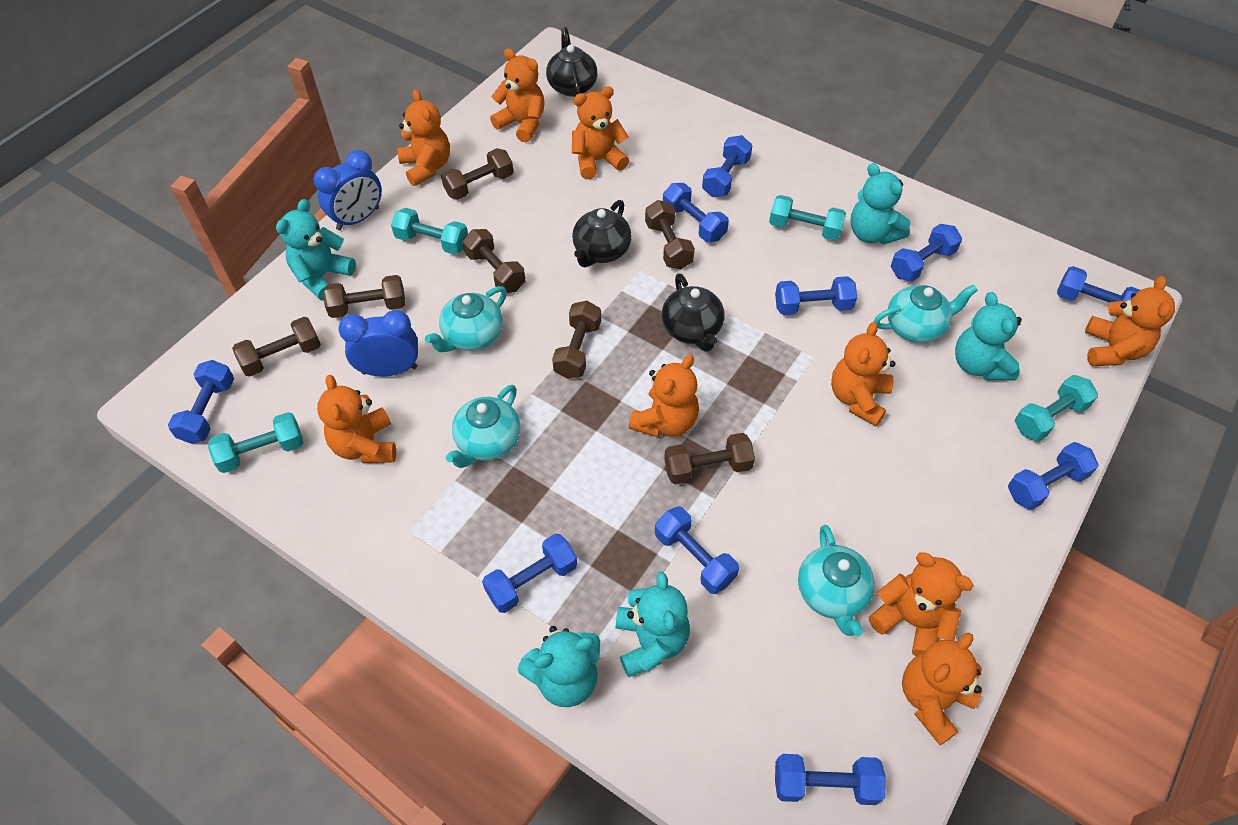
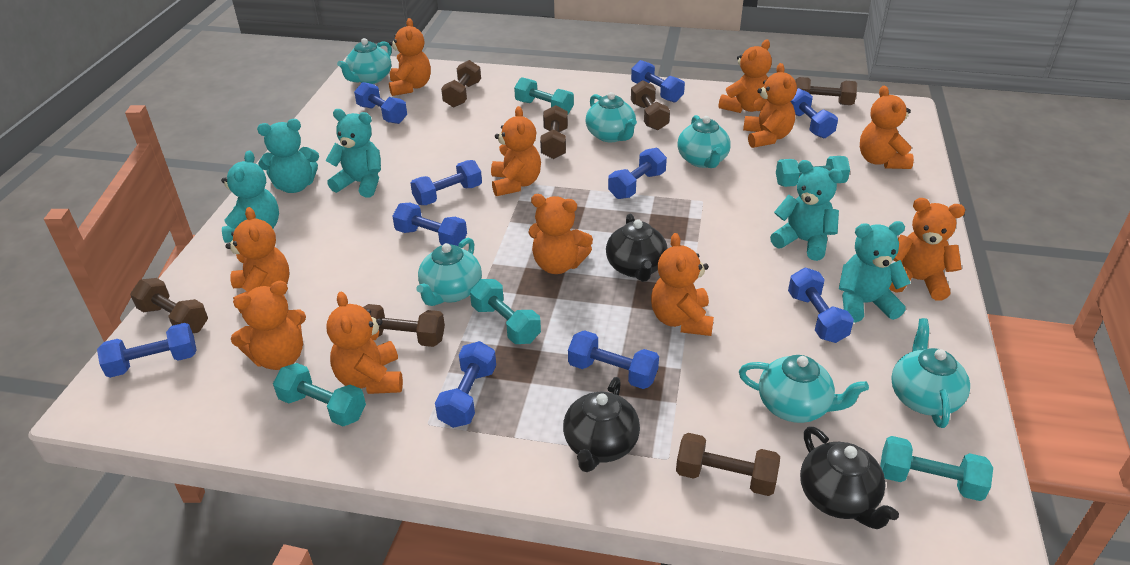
blue clock: [314,150,382,230] [338,310,418,376] = 2 -> none = 0
orange teddy bear: [317,375,396,463] [397,89,450,186] [490,48,545,142] [572,86,629,179] [629,355,699,437] [831,322,895,426] [869,552,974,656] [902,633,982,745] [1085,276,1175,366] = 9 -> [225,207,289,314] [231,281,306,370] [326,291,403,394] [389,18,431,96] [491,106,541,196] [528,194,593,274] [651,233,714,336] [719,40,772,113] [743,63,797,148] [860,86,914,169] [889,198,965,301] = 11
turquoise dumbbell: [208,412,303,473] [391,208,468,255] [769,195,846,241] [1015,375,1098,441] = 4 -> [273,363,366,426] [470,279,541,344] [514,77,574,114] [776,156,850,187] [880,436,993,501] = 5
turquoise teapot: [425,286,507,352] [446,385,520,468] [798,525,875,636] [874,285,978,343] = 4 -> [337,38,392,84] [416,238,482,306] [586,92,637,142] [677,115,731,168] [739,355,869,423] [891,318,970,428] = 6

